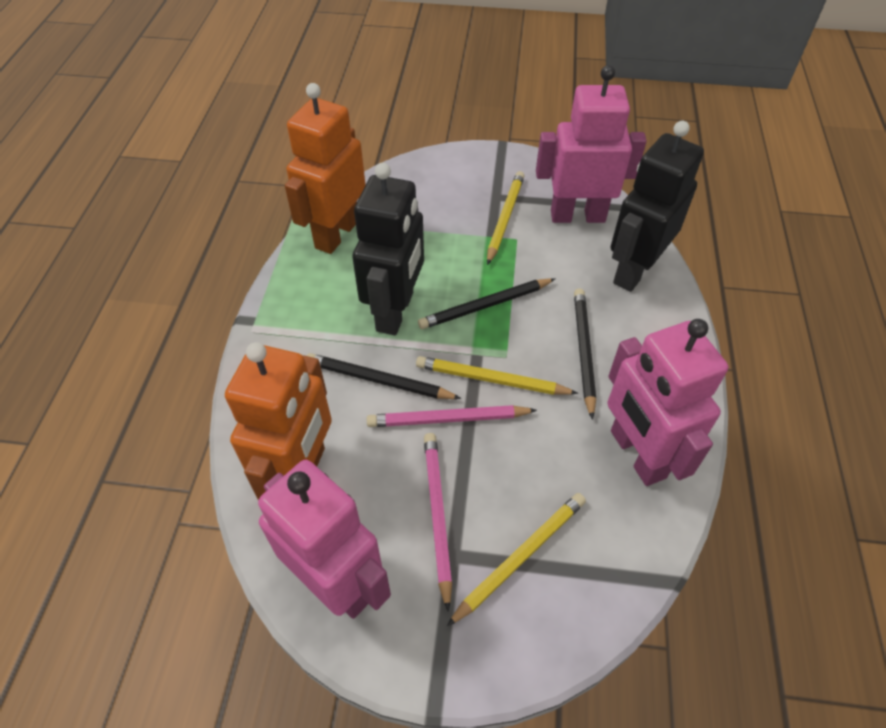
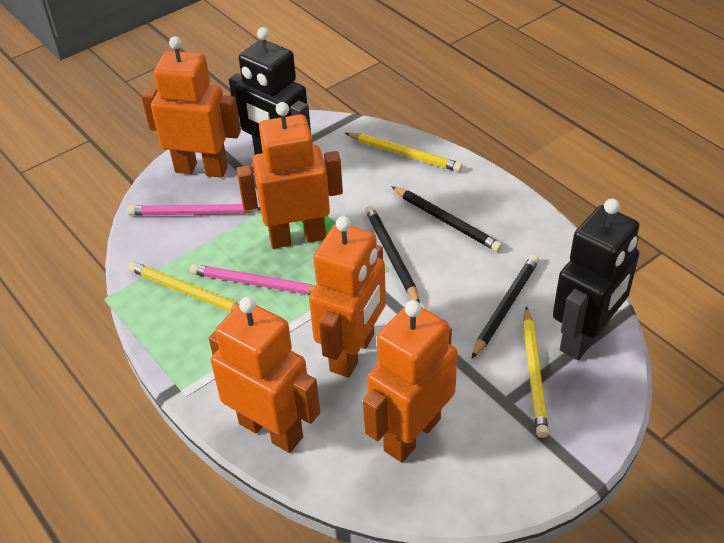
orange robot: [225,342,332,500] [285,83,366,254] = 2 -> [141,36,241,178] [209,297,320,453] [237,102,343,249] [309,216,386,378] [363,300,458,462] = 5
pink robot: [258,460,391,619] [536,65,647,223] [607,319,728,486] = 3 -> none = 0

